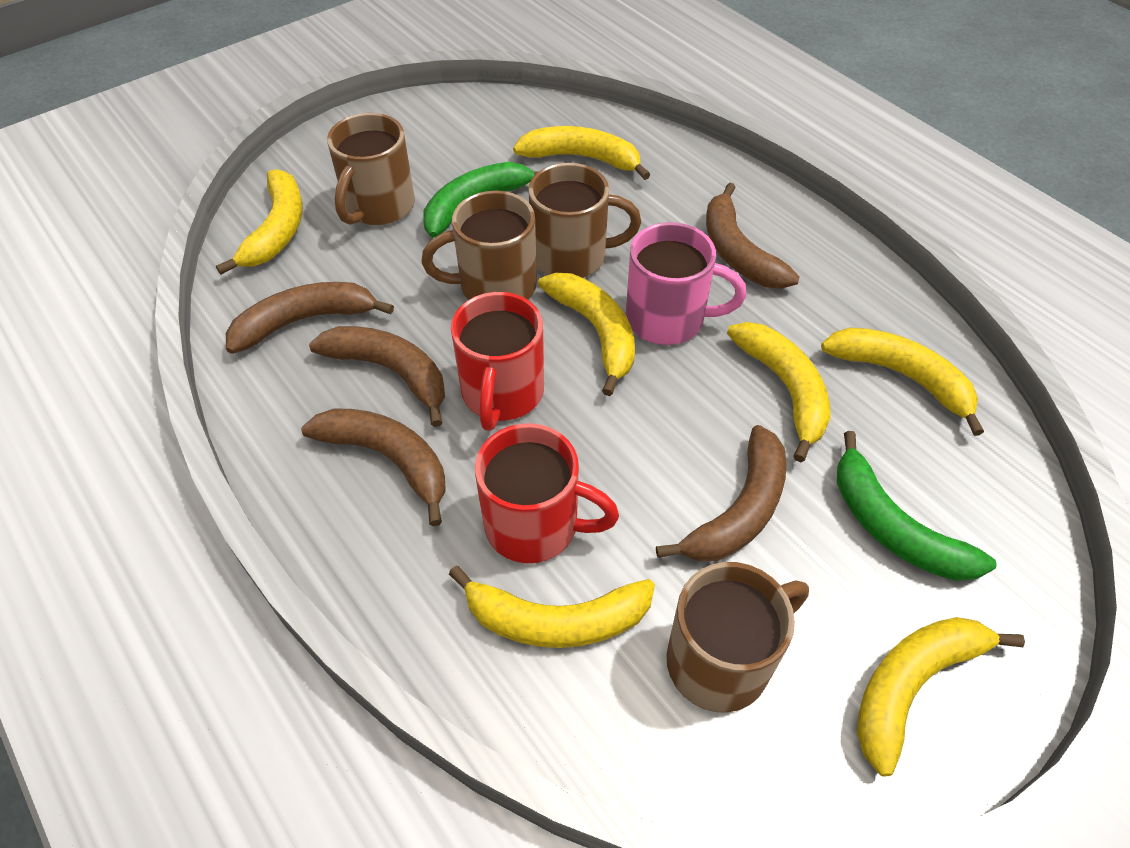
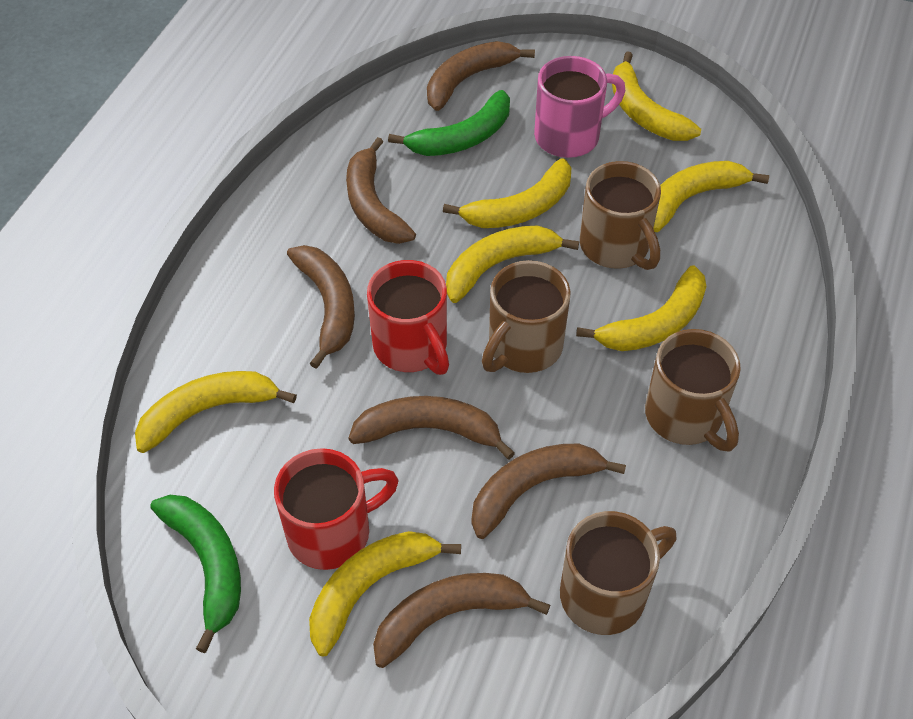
brown banana: [226,282,394,354] [301,408,446,526] [309,326,445,427] [656,425,787,562] [706,182,800,289] = 5 -> [287,245,355,369] [346,137,416,244] [349,396,515,460] [373,573,550,668] [427,41,535,111] [472,443,626,539] = 6

